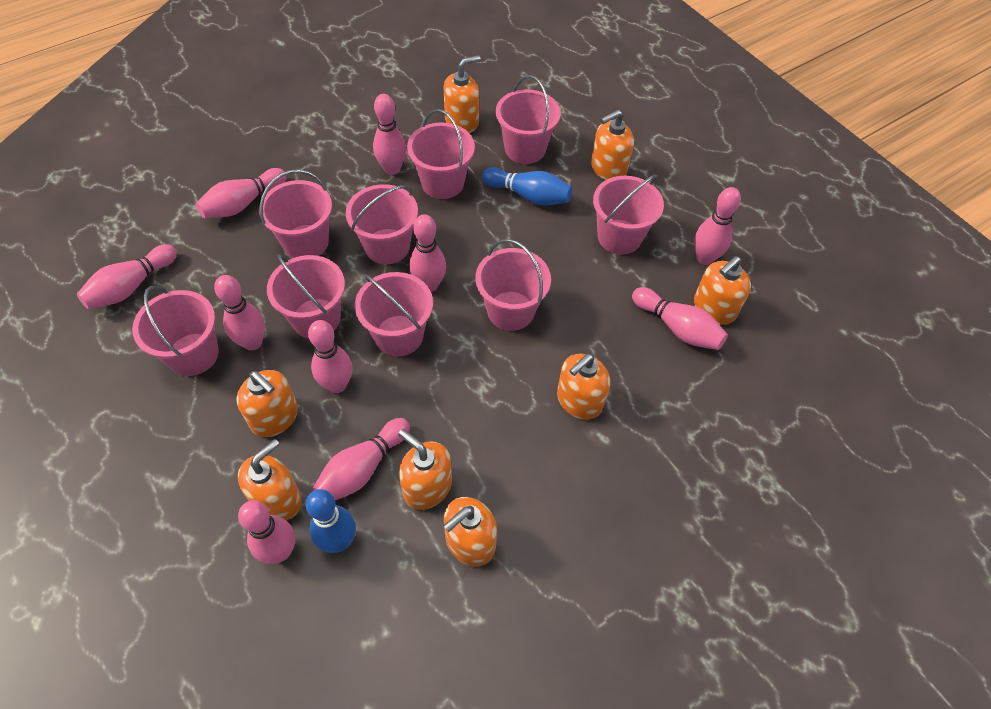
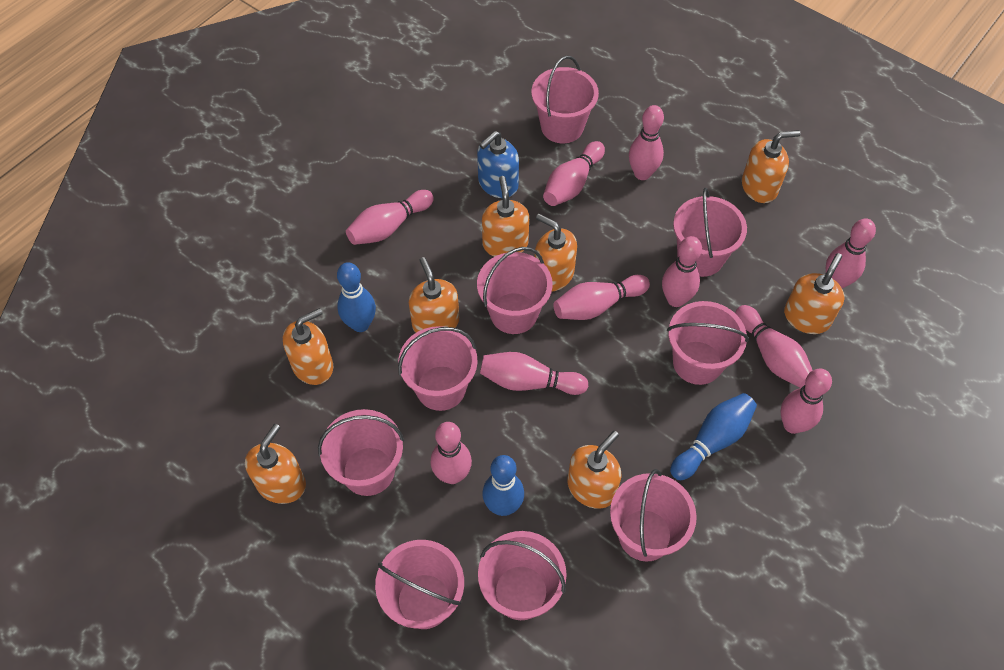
blue bowling pin: [306,489,356,553] [482,167,572,206] = 2 -> [337,262,376,332] [483,455,524,516] [670,393,757,480] = 3
blue soap dispenser: none = 0 -> [477,131,519,198] = 1

